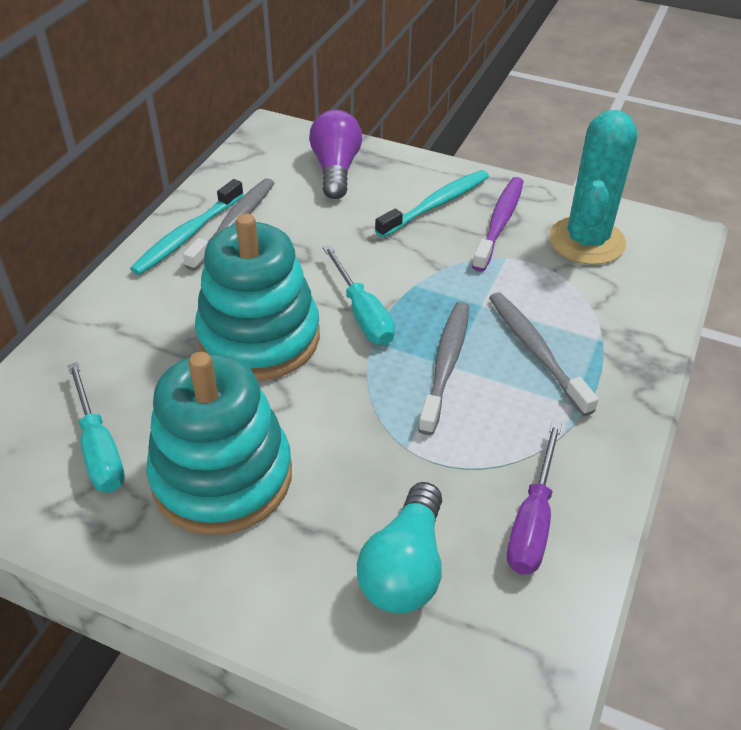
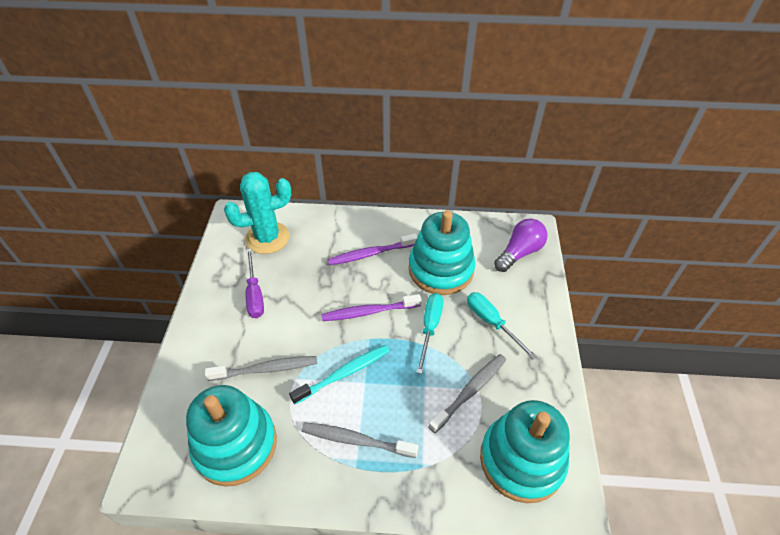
purple toothbrush: [472,177,524,272] = 1 -> [321,294,422,321] [328,234,417,265] = 2
turquoise light bulb: [357,482,442,614] = 1 -> none = 0
turquoise stacking toy: [146,352,292,535] [195,213,320,381] = 2 -> [186,385,277,487] [409,210,476,295] [480,400,570,503] = 3
turquoise toothbrush: [130,179,244,275] [375,170,489,238] = 2 -> [289,345,389,404] = 1

